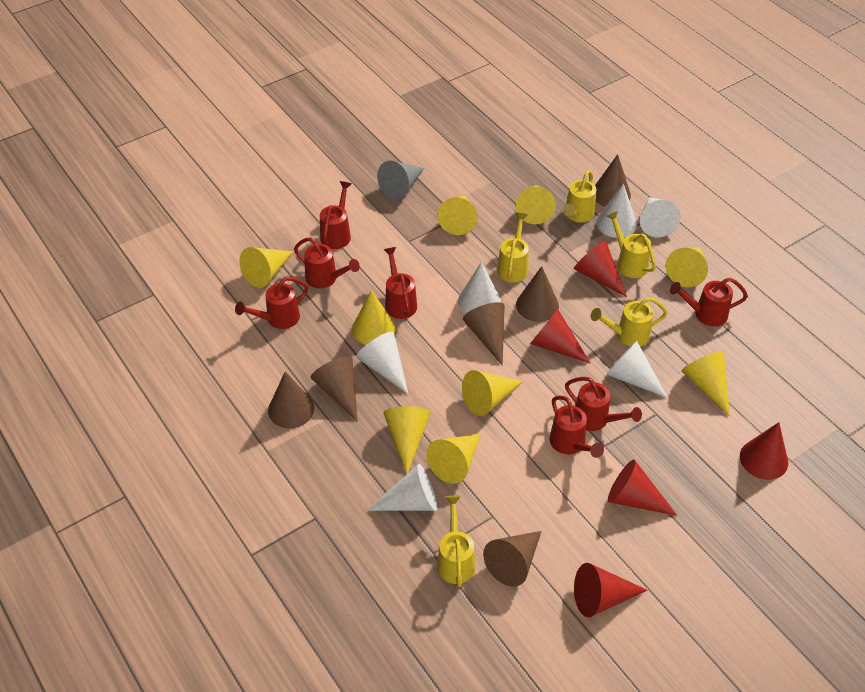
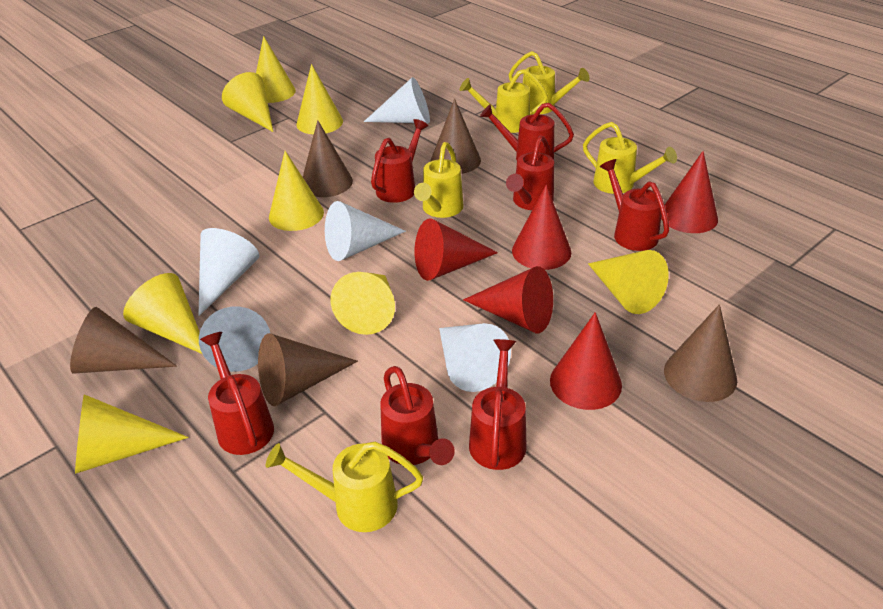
brown cone: [268,372,314,428] [310,356,358,422] [463,302,505,366] [483,531,542,587] [516,266,559,322] [595,154,631,207] = 6 -> [70,307,177,373] [258,333,358,406] [303,120,353,197] [431,99,481,174] [664,304,737,402] = 5
white cone: [356,332,408,394] [367,464,437,511] [458,262,501,313] [596,184,637,238] [606,340,668,398] [640,198,681,237] = 6 -> [198,228,260,316] [325,201,406,261] [364,77,430,123] [439,323,511,392] = 4
yellow cone: [239,247,293,288] [352,290,396,345] [383,406,431,474] [426,434,481,484] [437,196,478,235] [462,370,523,416] [515,185,556,224] [666,247,708,287] [682,351,730,416] = 9 -> [75,394,188,474] [123,273,202,354] [222,72,273,132] [256,36,296,103] [269,151,324,231] [296,64,343,134] [331,272,395,335] [588,250,669,314] = 8

